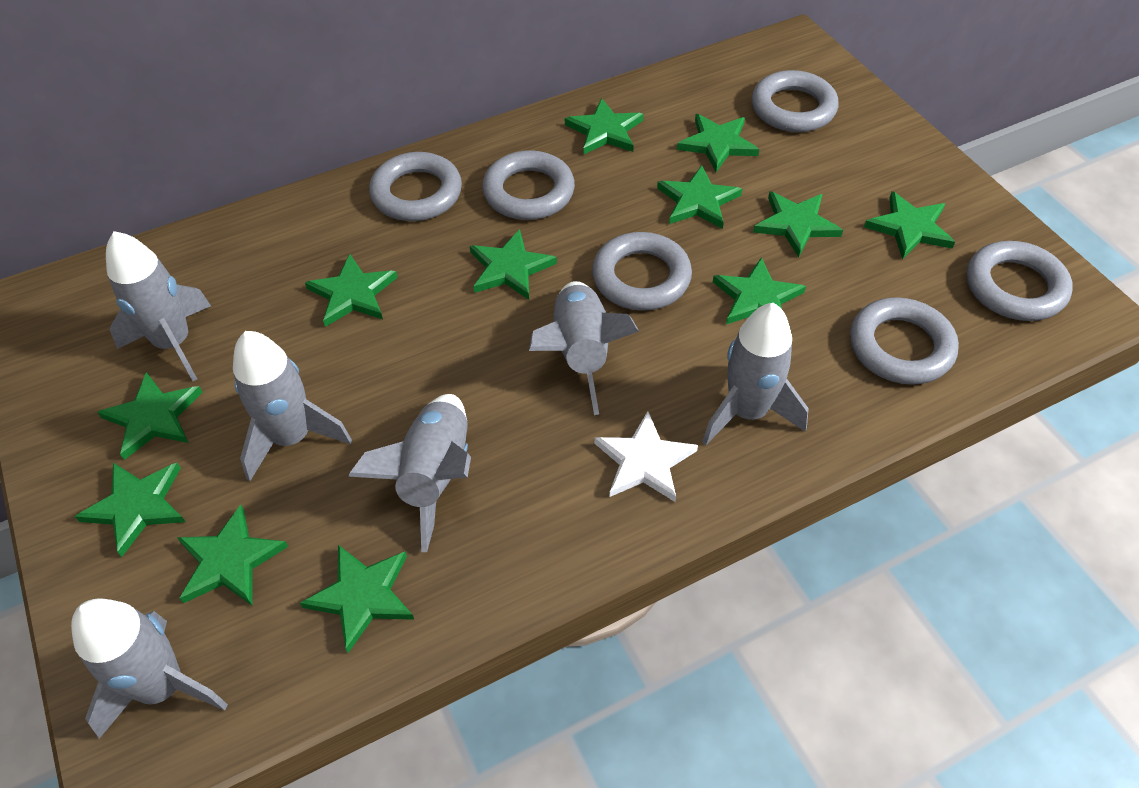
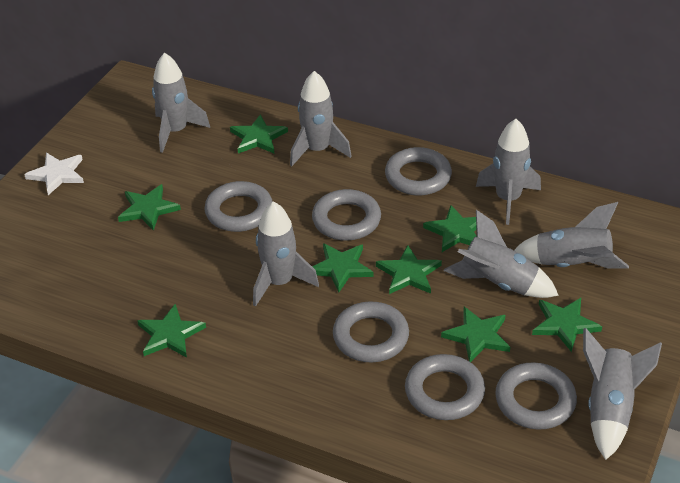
green star: [74,463,185,557] [97,372,202,460] [177,505,288,605] [300,545,414,653] [305,254,398,327] [470,229,557,300] [565,98,644,155] [657,165,742,229] [677,114,759,172] [713,257,806,324] [753,191,843,257] [864,191,955,259] = 12 -> [118,184,181,231] [137,304,206,358] [230,114,288,153] [312,243,373,293] [376,245,442,294] [423,205,477,252] [441,307,510,362] [532,298,602,352] = 8
grey rocket: [71,599,228,739] [106,231,211,381] [233,331,352,481] [348,394,471,552] [529,281,639,415] [703,303,809,445] = 6 -> [152,53,210,153] [253,201,319,307] [290,71,351,166] [444,210,559,298] [476,119,541,225] [514,202,629,269] [583,328,662,460] = 7

